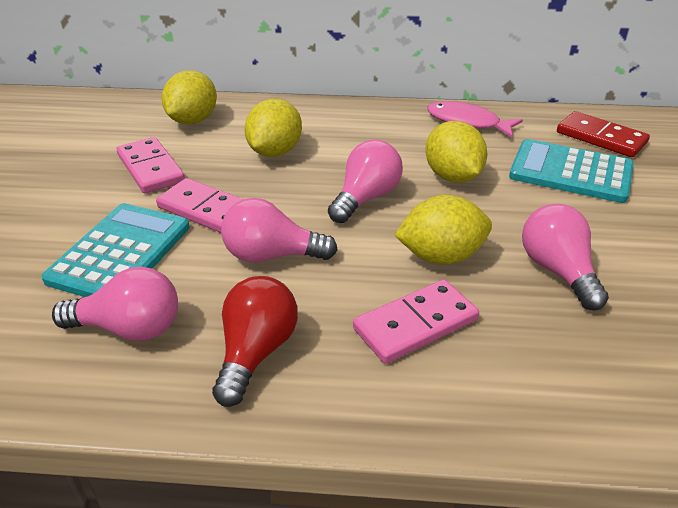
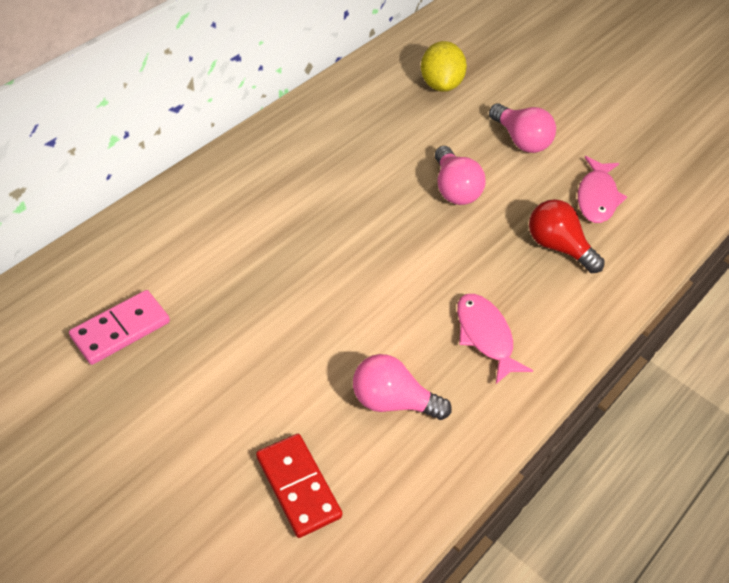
pink domino: [116,137,185,194] [156,178,244,233] [353,279,479,364] = 3 -> [69,290,170,365] = 1
pink fish: [427,101,523,137] = 1 -> [457,294,533,384] [578,156,627,223] = 2
pink light bulb: [52,267,178,341] [221,198,337,262] [328,140,403,223] [522,204,609,310] = 4 -> [353,354,452,420] [435,146,486,205] [489,103,556,153] = 3
turquoise calculator: [41,203,190,297] [509,139,634,203] = 2 -> none = 0
yellow lemon: [162,71,217,124] [244,99,302,157] [394,195,492,264] [425,121,488,183] = 4 -> [421,41,467,92] = 1

